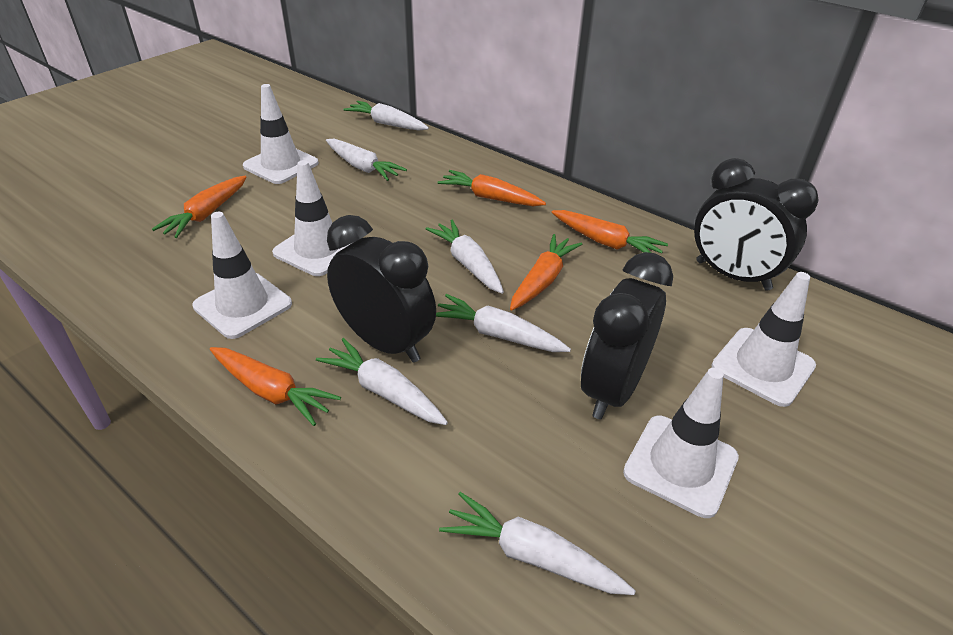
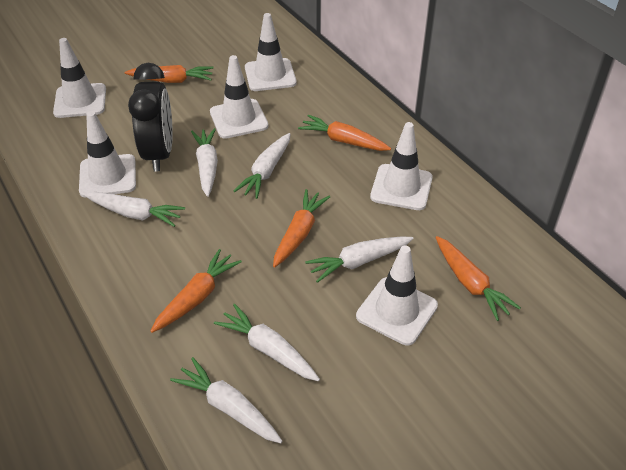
black clock: [327,215,436,363] [581,252,673,420] [694,158,819,291] = 3 -> [128,63,173,172] = 1
white traffic cone: [192,212,292,339] [243,84,319,184] [272,160,352,276] [623,368,739,518] [711,272,816,407] = 5 -> [53,38,106,118] [79,111,136,198] [210,55,268,139] [245,13,296,91] [356,245,438,345] [370,122,433,210] = 6

